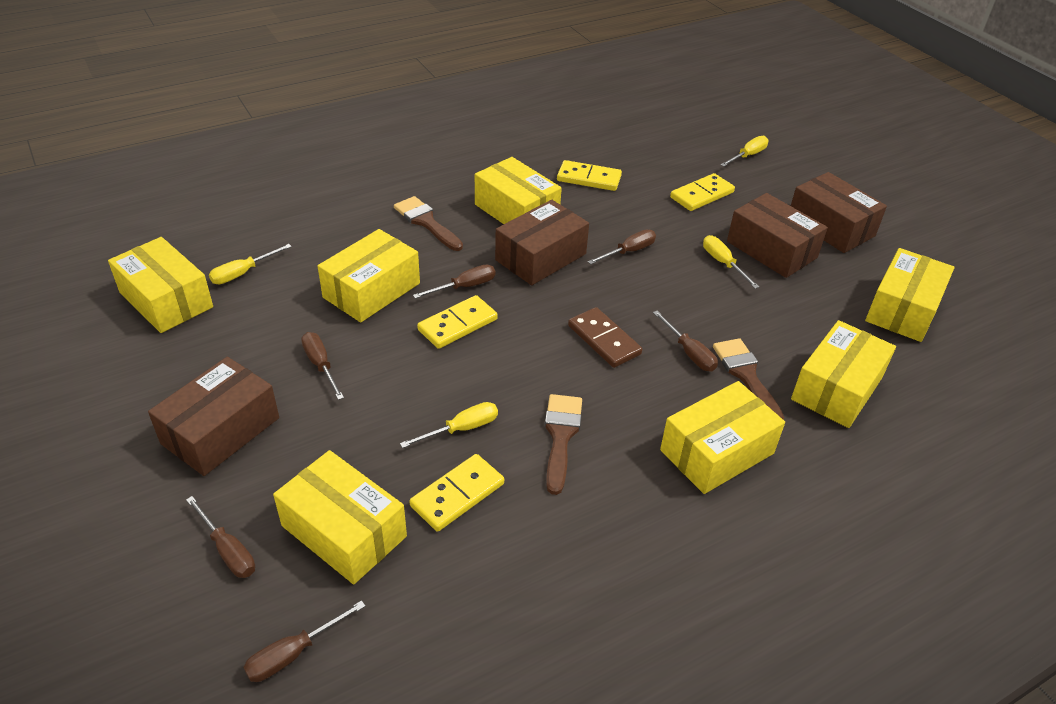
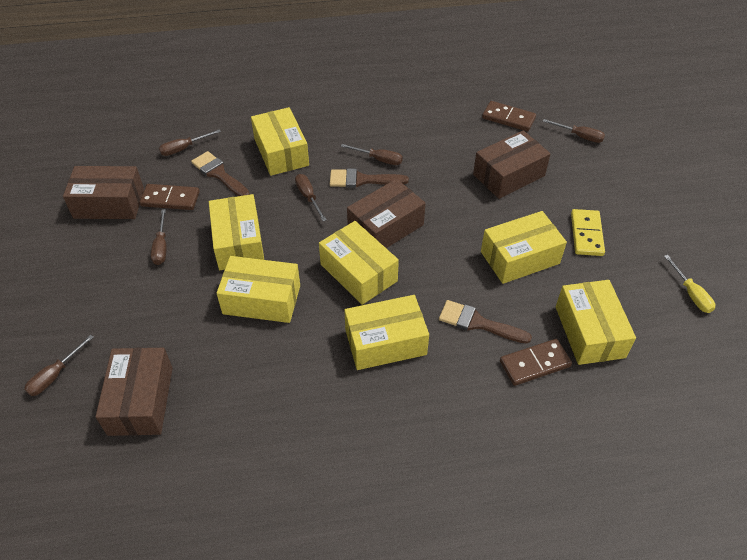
brown domino: [568,307,642,368] = 1 -> [139,184,200,210] [482,101,536,131] [500,339,572,386] = 3
yellow domino: [409,454,504,532] [417,295,498,349] [557,160,622,191] [670,173,735,211] = 4 -> [571,209,605,256] = 1
yellow screwdriver: [209,244,292,284] [400,402,498,448] [703,235,759,289] [720,136,769,167] = 4 -> [664,255,715,313] = 1

